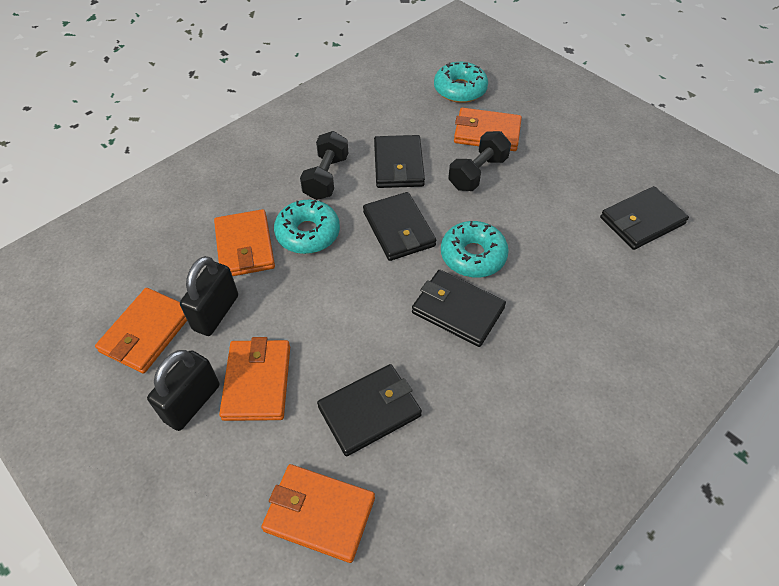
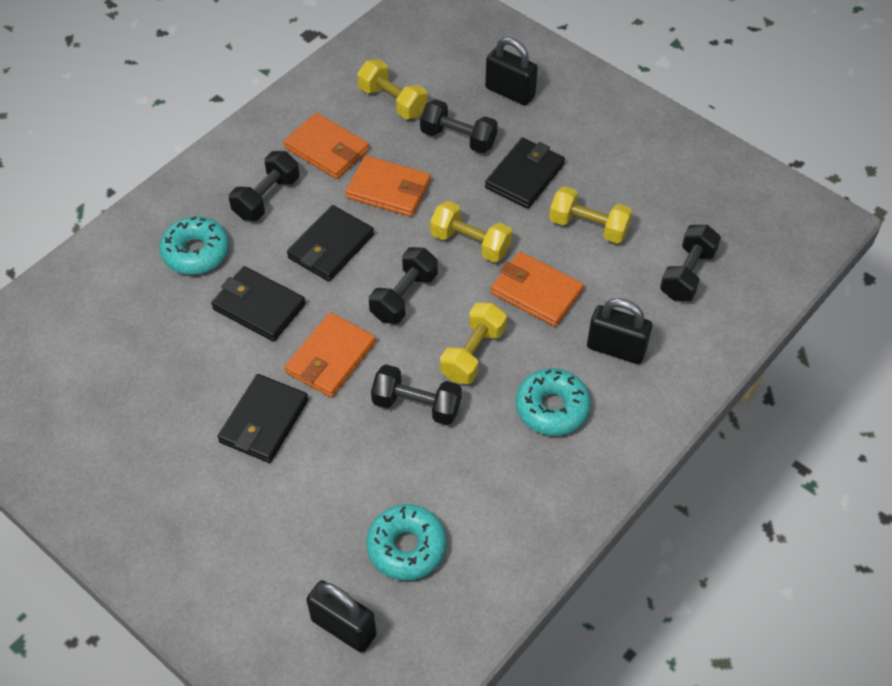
black dumbbell: [300,131,348,200] [448,131,511,191] = 2 -> [229,151,299,221] [369,247,438,324] [371,365,462,425] [420,99,498,153] [660,225,721,301] = 5
black padlock: [147,350,219,431] [180,256,238,336] = 2 -> [306,580,377,653] [485,37,538,106] [587,298,652,364] = 3
black wallet: [317,364,422,456] [363,192,436,261] [374,135,425,188] [412,270,506,347] [600,186,689,250] = 5 -> [211,266,306,342] [218,374,308,463] [287,205,374,281] [485,138,565,209] = 4
orange wallet: [95,288,187,374] [214,209,275,276] [219,337,290,421] [261,464,375,563] [454,108,522,151] = 5 -> [284,113,369,179] [285,312,376,398] [345,156,431,217] [491,252,584,327] = 4
yellow dumbbell: none = 0 -> [357,59,427,119] [430,201,512,262] [440,302,507,384] [549,186,633,244] = 4

